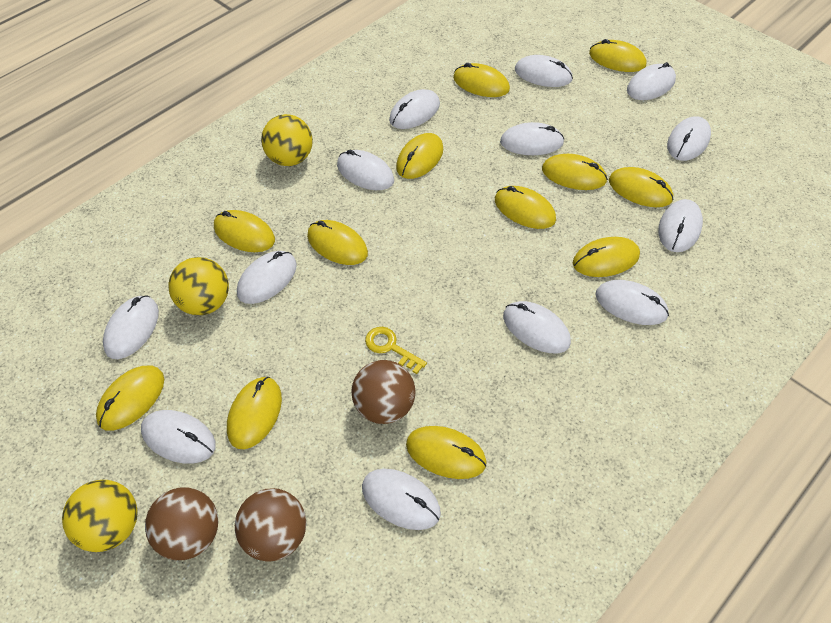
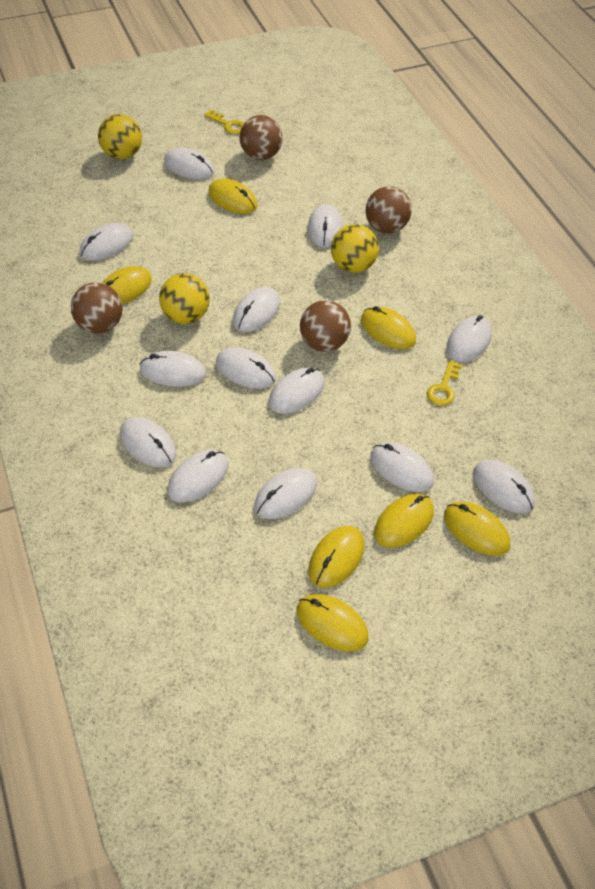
brown ball: [145,487,218,560] [235,488,307,562] [352,360,415,424] = 3 -> [71,282,122,334] [240,115,283,160] [300,300,351,352] [366,186,412,233] = 4
yellow key: [365,327,427,374] = 1 -> [204,110,244,134] [427,360,462,406] = 2
yellow mouse: [96,366,164,431] [214,210,275,252] [227,377,282,449] [307,220,368,265] [396,133,443,179] [406,426,487,479] [453,63,510,97] [495,186,556,229] [542,154,608,190] [573,237,640,277] [589,39,646,72] [609,167,674,207] = 12 -> [102,266,152,305] [208,179,257,214] [297,594,369,651] [308,526,364,588] [361,306,416,349] [374,493,434,548] [444,502,510,556] = 7

